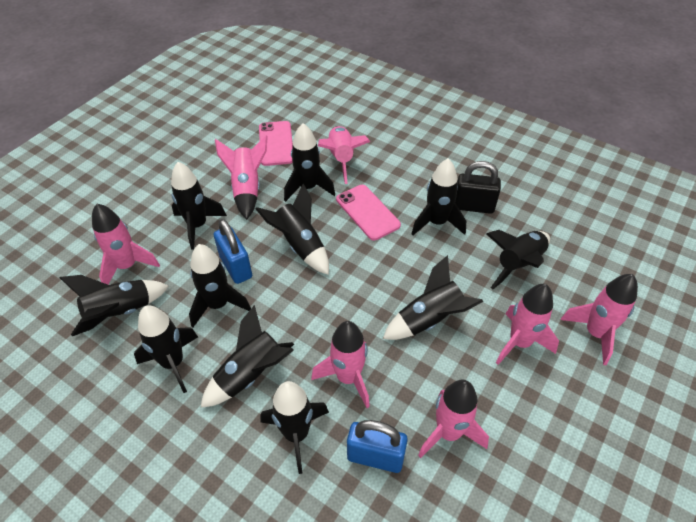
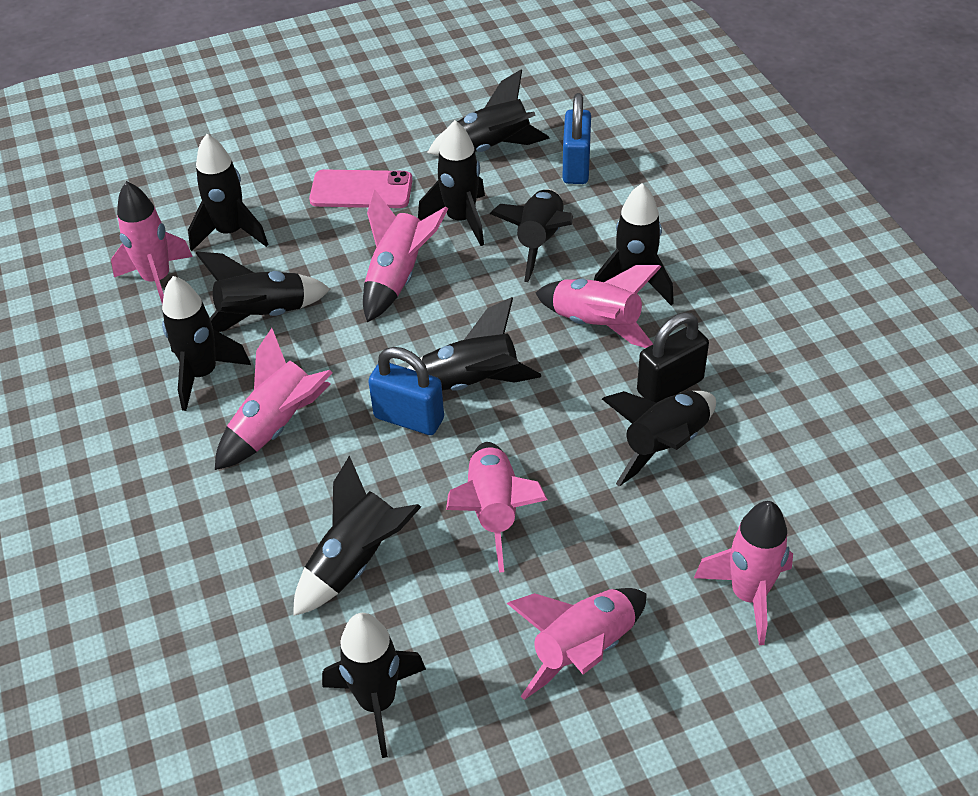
pink phone: [259,121,293,166] [336,185,401,240] = 2 -> [309,169,413,208] = 1

